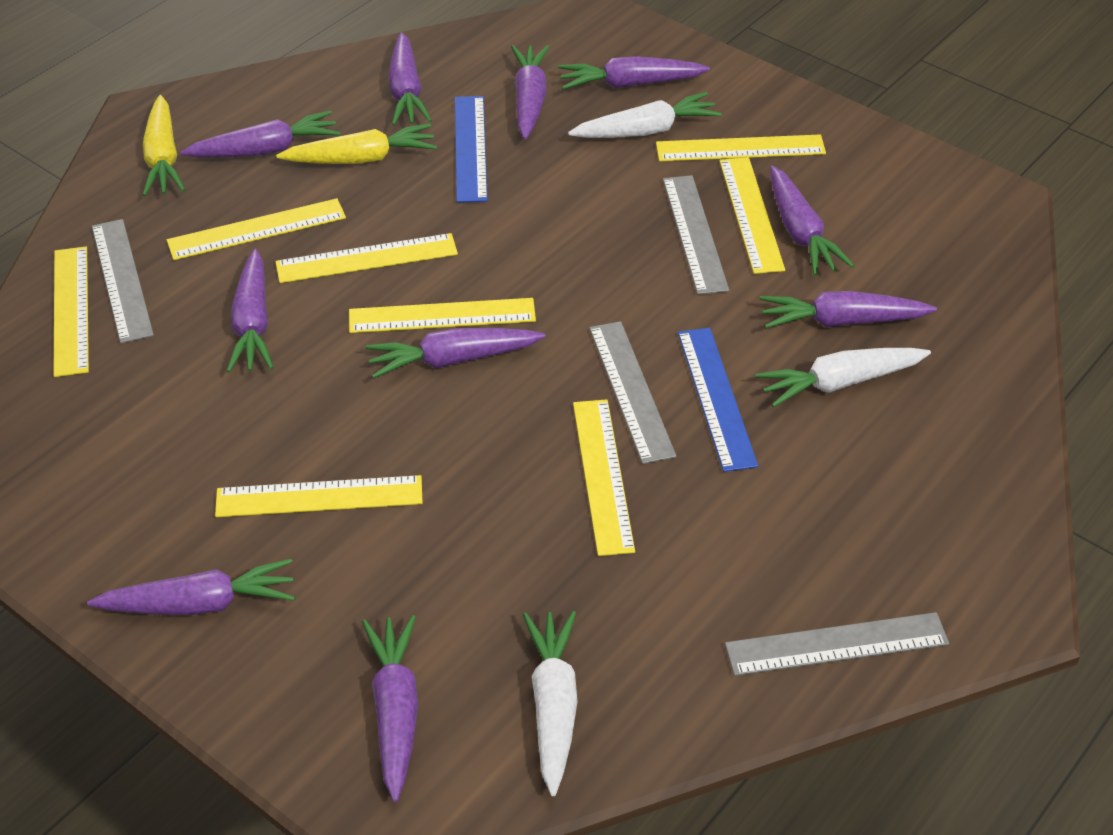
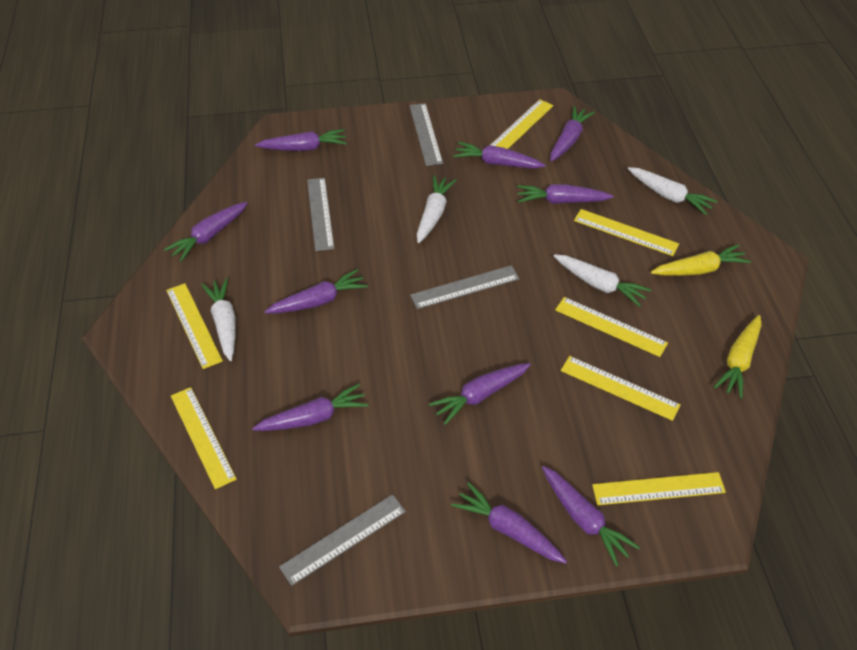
blue ruler: [455,96,488,203] [678,328,758,472] = 2 -> none = 0
white carrot: [523,611,578,796] [568,92,722,138] [755,348,931,407] = 3 -> [201,278,236,361] [417,175,457,243] [554,254,652,307] [628,167,718,215] = 4
yellow ruler: [54,247,89,377] [167,198,346,260] [215,475,423,517] [275,233,458,283] [349,298,536,333] [573,399,635,556] [656,134,826,161] [719,157,785,274] = 8 -> [166,283,223,369] [171,387,237,489] [491,99,553,149] [555,297,668,357] [561,356,681,421] [574,209,679,256] [592,472,726,505] = 7

